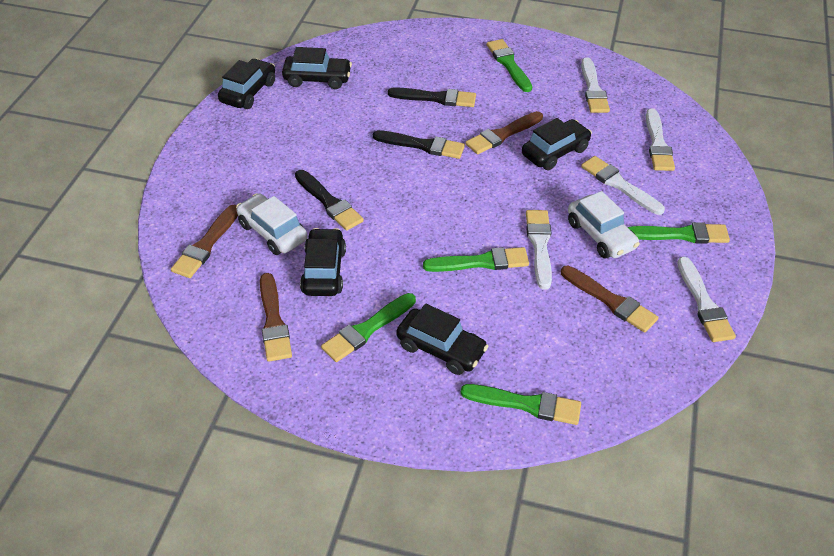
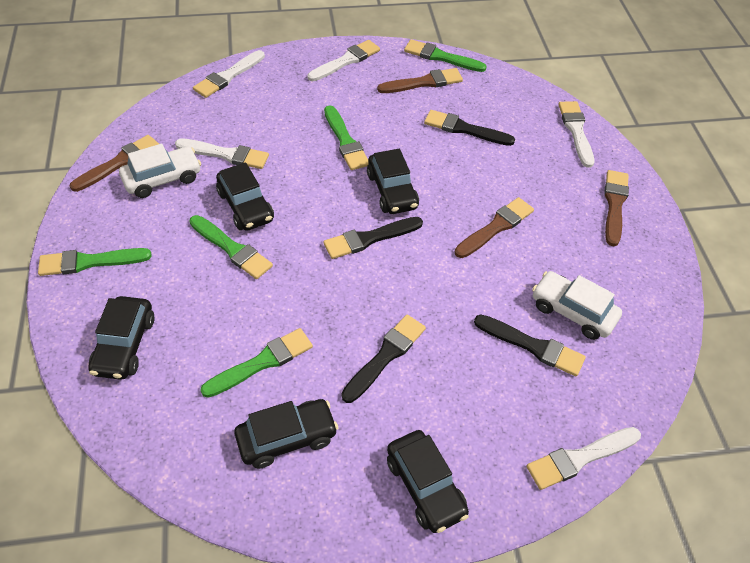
black brush: [295,170,364,231] [373,130,465,159] [388,87,476,107] = 3 -> [323,217,423,259] [342,315,426,403] [424,110,515,146] [474,314,586,376] = 4

